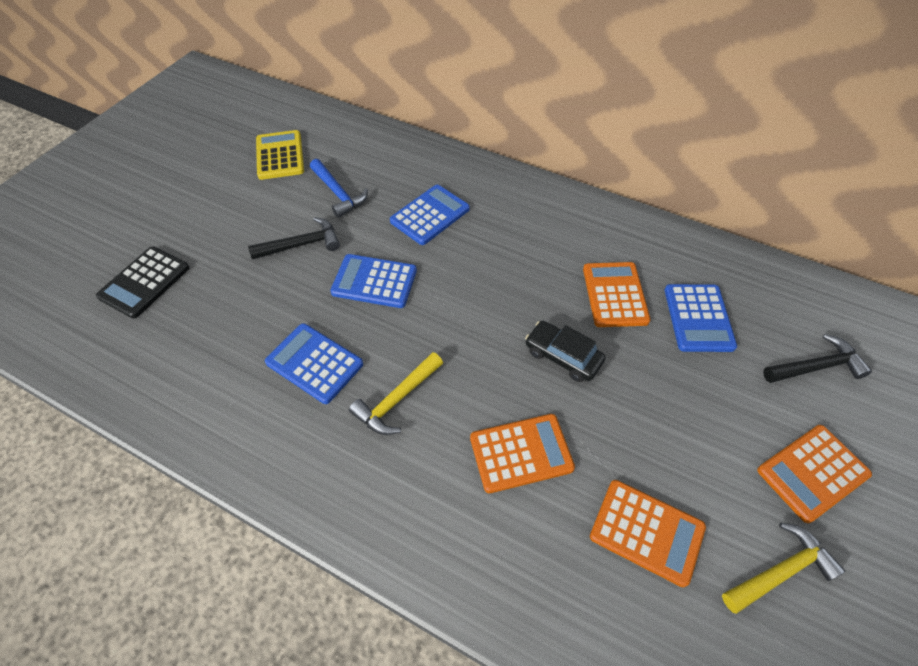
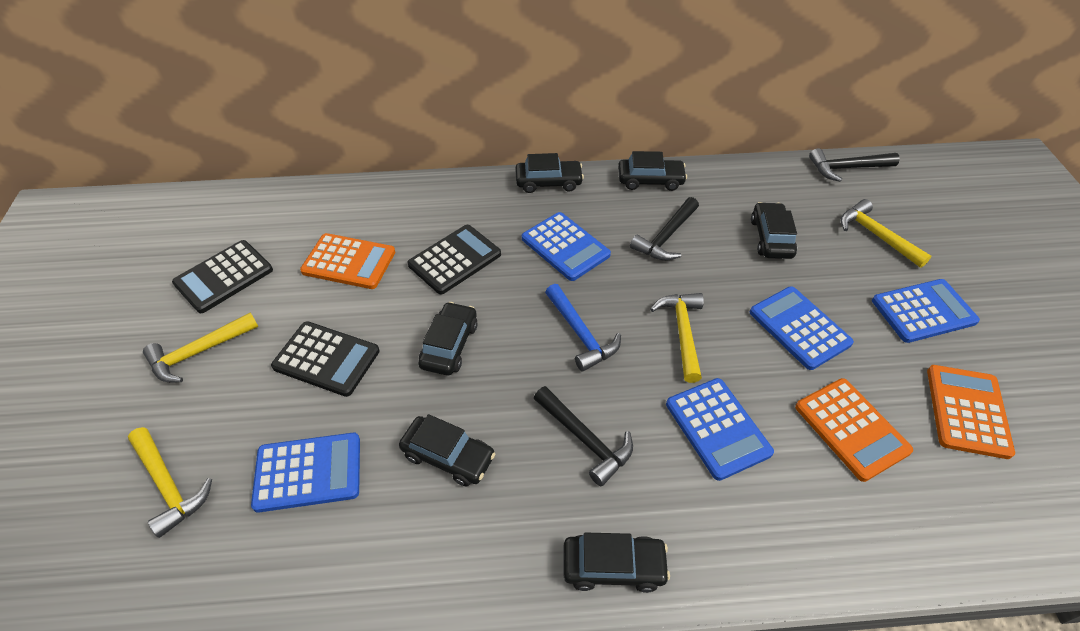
black calculator: [96,246,189,319] = 1 -> [172,240,273,313] [271,321,380,397] [408,225,501,294] = 3
black car: [525,321,606,382] = 1 -> [399,414,495,487] [418,302,478,375] [515,153,584,193] [563,532,670,593] [618,151,687,191] [751,202,797,259] = 6
black hammer: [248,217,340,260] [763,334,872,383] = 2 -> [534,386,633,486] [630,197,699,261] [809,148,900,182] = 3
blue calculator: [265,323,363,404] [330,254,417,308] [390,185,470,245] [665,284,737,352] = 4 -> [251,433,360,512] [522,212,611,281] [666,378,774,481] [750,286,854,370] [872,279,980,343] = 5
orange calculator: [470,414,575,493] [583,262,651,327] [590,480,706,587] [757,425,872,523] = 4 -> [300,233,395,289] [795,378,913,482] [927,365,1015,459] = 3
yellow calculator: [256,130,304,180] = 1 -> none = 0
yellow hammer: [349,352,443,435] [722,523,845,614] = 2 -> [128,427,212,538] [143,312,258,382] [650,293,704,383] [840,199,931,268] = 4

